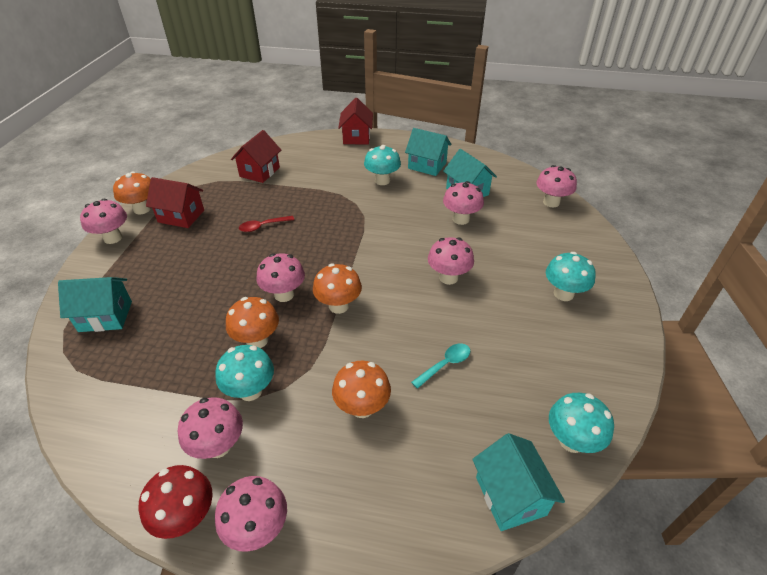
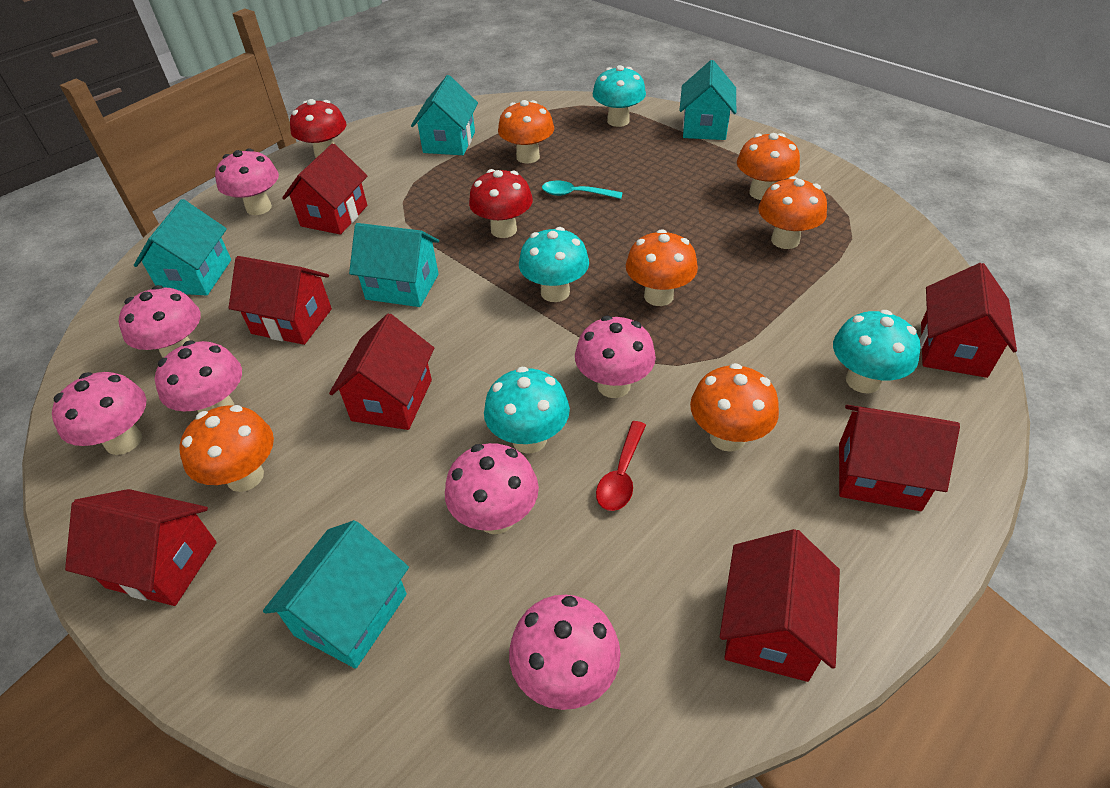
orange mushroom: [113,172,151,214] [226,297,279,348] [313,264,362,314] [332,361,391,418] = 4 -> [179,405,274,492] [498,100,554,163] [626,229,698,306] [690,363,779,452] [737,133,800,200] [758,176,827,249] = 6
red house: [146,177,204,228] [231,130,281,183] [338,98,373,144] = 3 -> [65,489,217,606] [229,256,332,345] [282,143,367,235] [329,314,434,430] [720,529,840,682] [839,405,960,511] [920,263,1017,378] = 7
red mushroom: [139,465,213,539] = 1 -> [290,99,347,158] [469,169,533,238] = 2
turquoise house: [58,277,132,332] [405,128,452,176] [443,149,497,197] [472,433,565,531] = 4 -> [134,199,231,295] [263,520,409,669] [349,223,439,307] [411,75,478,155] [679,60,736,140] = 5

